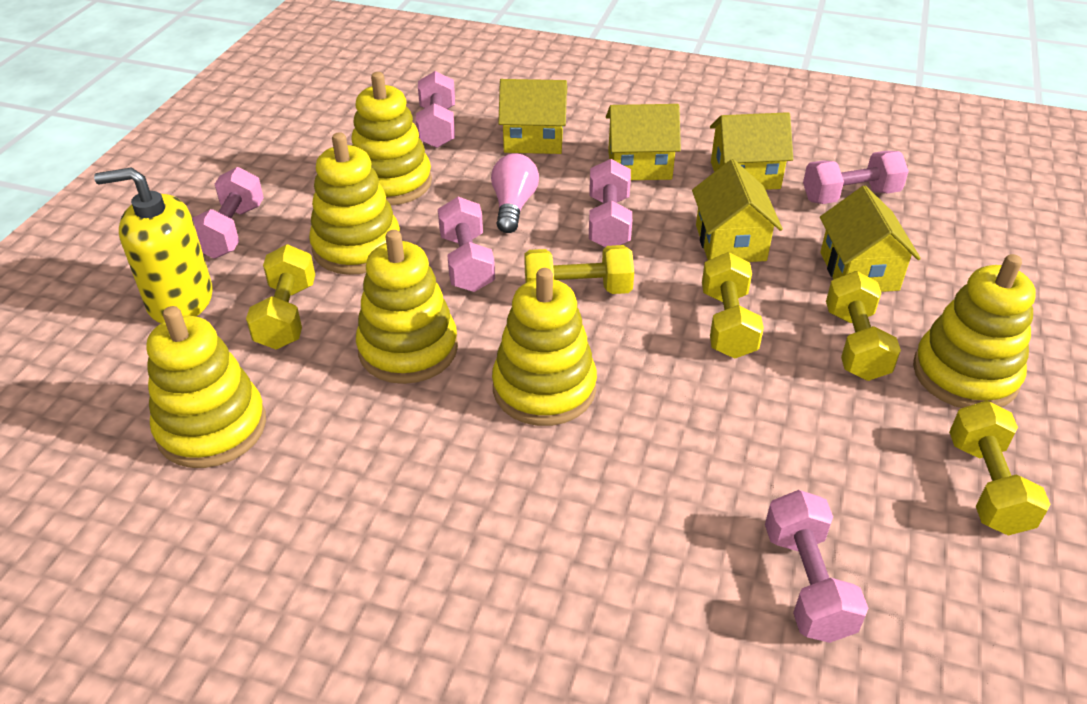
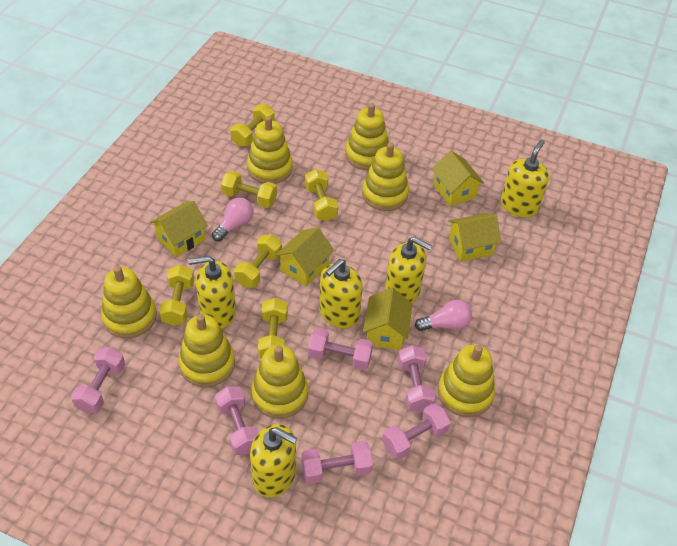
pink light bulb: [491,153,539,233] = 1 -> [212,198,253,242] [415,300,472,331] = 2
yellow dumbbell: [246,244,315,350] [524,245,634,294] [702,252,764,359] [826,271,901,381] [949,400,1050,536] = 5 -> [159,265,194,326] [221,171,277,208] [230,104,275,146] [234,235,282,288] [258,298,288,358] [305,169,338,221] = 6
yellow soap dispenser: [94,167,213,323] = 1 -> [188,256,236,329] [250,424,297,498] [319,259,363,328] [385,236,432,303] [501,140,549,218] = 5
yellow stacking toy: [147,306,266,468] [309,132,400,275] [351,72,432,205] [356,230,458,384] [492,268,597,426] [913,254,1036,408] = 6 -> [101,266,157,338] [179,314,235,387] [247,116,293,184] [251,345,308,419] [345,103,389,170] [362,143,409,211] [438,344,495,417] = 7

